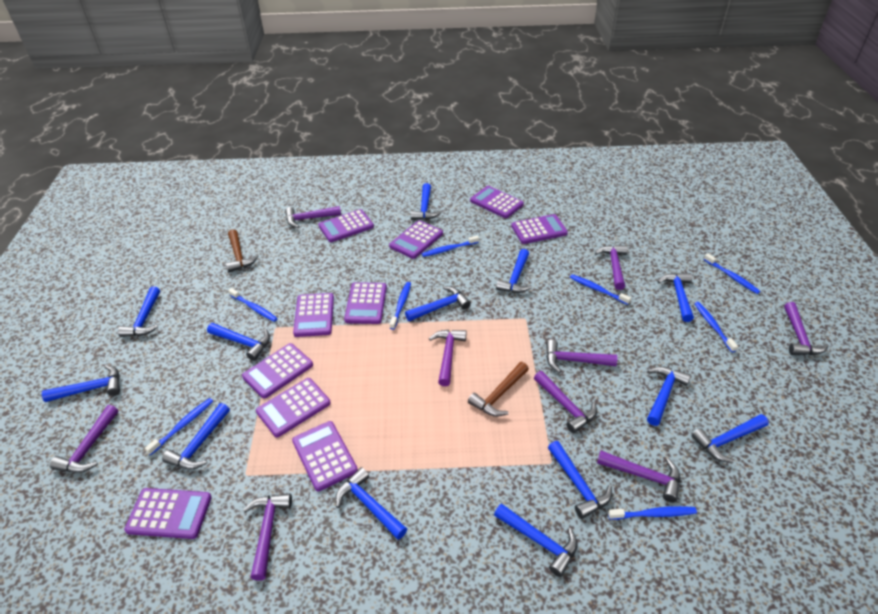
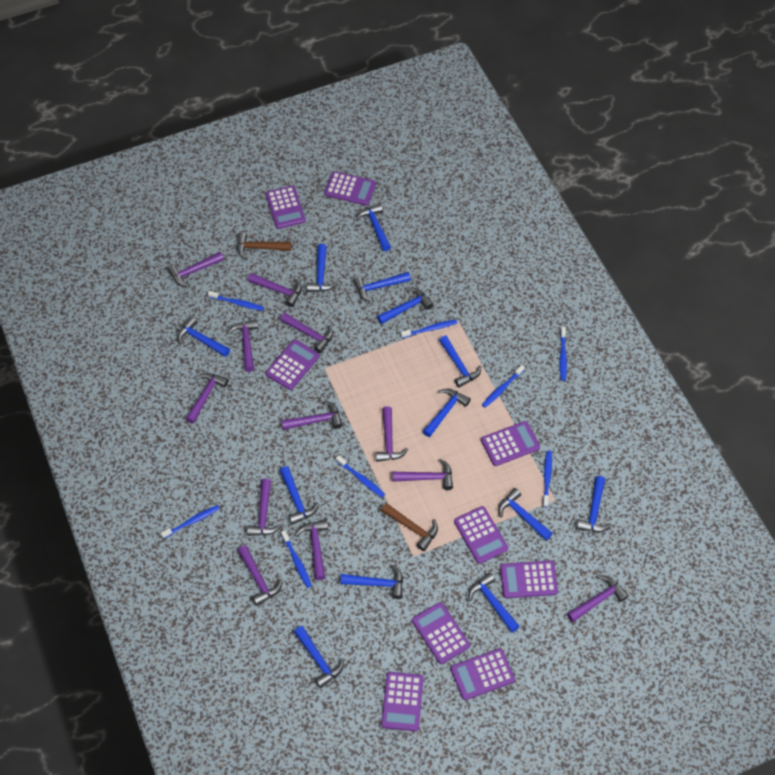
purple calculator: [124,488,212,539] [242,343,313,399] [256,378,331,437] [292,421,358,491] [293,293,334,337] [318,209,374,242] [344,282,387,324] [389,220,443,259] [470,186,524,218] [511,214,568,244] = 10 -> [265,186,306,229] [266,339,319,390] [324,171,376,205] [381,672,424,731] [412,602,470,664] [451,648,515,700] [454,506,508,564] [481,421,540,466] [500,561,558,598] = 9
purple hammer: [50,405,119,473] [243,493,292,581] [285,206,341,228] [429,330,467,386] [534,371,597,433] [546,339,617,373] [595,245,628,290] [597,451,680,502] [784,302,829,355] = 9 -> [167,252,224,287] [186,373,228,423] [227,319,258,372] [238,545,282,606] [247,479,281,536] [248,273,302,307] [280,313,333,353] [281,400,342,430] [295,520,328,580] [376,406,408,462] [393,459,453,490] [567,575,629,622] = 12

